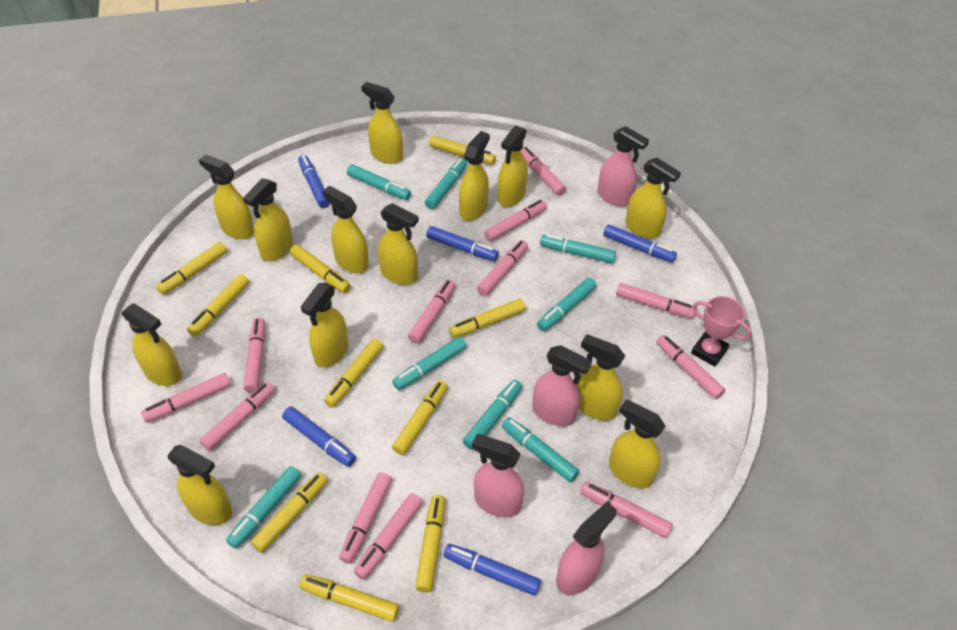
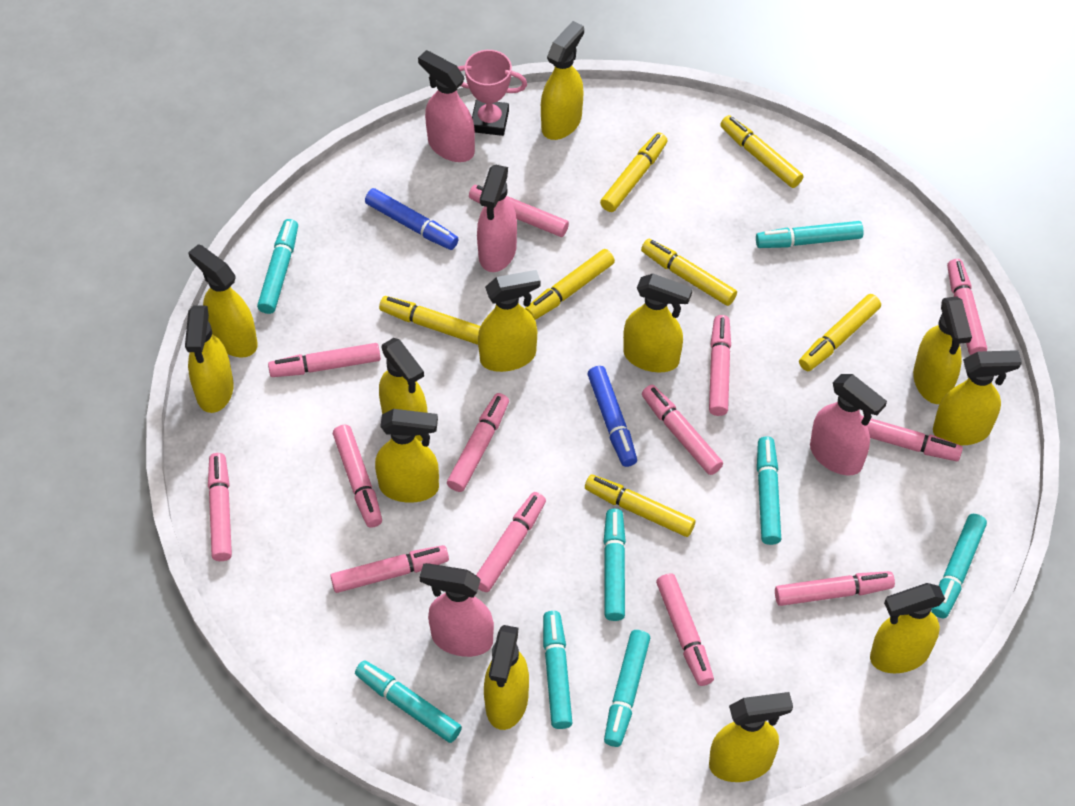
blue marker: [282,406,356,467] [298,155,330,208] [426,226,499,261] [443,544,541,596] [603,224,677,263] = 5 -> [365,188,458,250] [587,366,637,467] = 2
pink marker: [141,373,231,423] [200,382,275,451] [244,317,265,393] [339,473,392,564] [354,493,423,579] [408,279,456,343] [477,240,528,296] [484,200,547,242] [521,147,566,196] [580,482,673,538] [616,283,695,319] [656,335,725,399] = 12 -> [208,453,232,561] [268,343,381,377] [330,545,449,593] [333,425,382,528] [447,393,509,492] [469,185,569,237] [476,492,546,592] [642,385,723,475] [656,573,714,686] [709,315,731,416] [775,571,895,606] [862,416,963,461] [947,259,987,355] = 13
yellow marker: [156,242,227,295] [187,274,249,337] [251,472,328,553] [290,244,351,293] [299,574,399,622] [324,339,383,408] [392,380,448,455] [415,495,445,592] [430,136,496,165] [449,298,526,338] = 10 -> [379,296,481,345] [525,249,615,320] [585,475,695,537] [600,133,667,212] [641,239,737,306] [720,115,803,188] [799,294,881,371] = 7
yellow spray bottle: [122,303,182,386] [167,445,232,525] [199,154,255,239] [243,178,293,261] [301,283,348,367] [322,186,369,273] [361,82,403,164] [378,203,419,285] [459,131,490,221] [498,126,528,207] [576,334,625,421] [609,399,666,488] [625,158,681,239] = 13 -> [185,306,234,413] [188,244,258,357] [375,409,439,503] [379,338,428,441] [478,270,541,372] [484,625,529,730] [541,21,584,140] [623,274,693,372] [709,692,793,782] [870,583,945,673] [913,296,972,404] [933,350,1022,445] = 12

